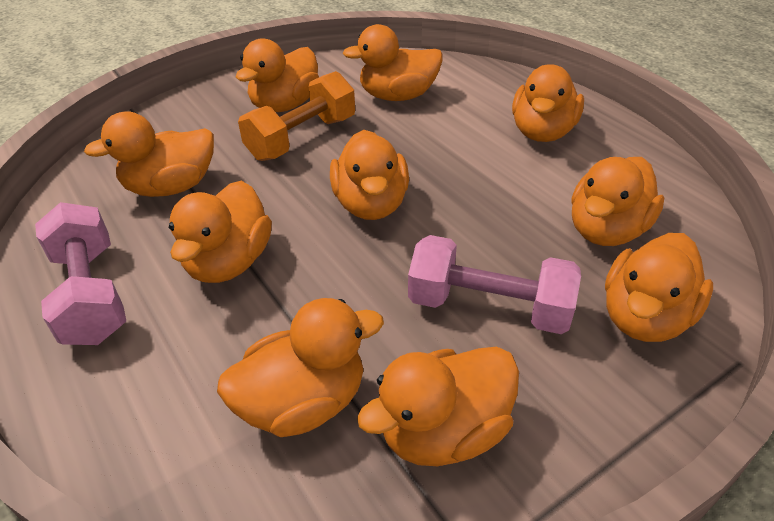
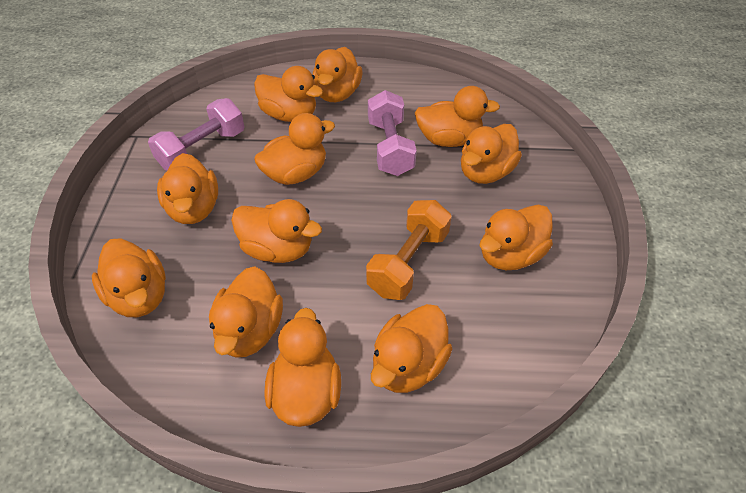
orange duck: [84,111,214,197] [169,181,272,283] [217,298,384,437] [236,38,319,112] [330,130,409,220] [343,24,442,101] [357,347,519,466] [512,64,584,142] [571,157,664,246] [605,233,713,342] = 10 -> [92,238,166,317] [157,153,218,224] [209,266,283,358] [231,199,322,263] [254,66,323,122] [254,113,335,185] [265,308,341,427] [313,47,362,102] [371,304,452,393] [415,86,500,147] [461,124,522,184] [479,205,553,270] = 12

